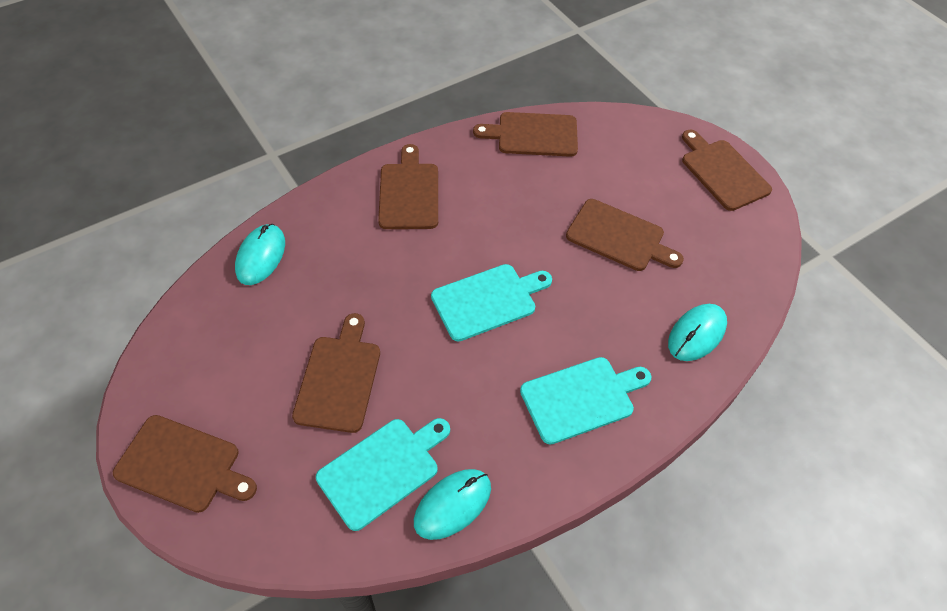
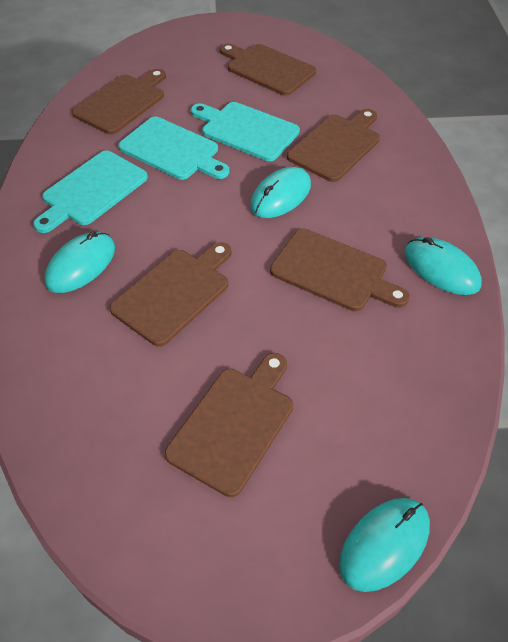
turquoise mouse: [235,224,285,285] [414,469,491,540] [668,304,727,361] = 3 -> [44,232,115,293] [250,167,311,218] [339,498,430,592] [405,237,482,295] = 4

